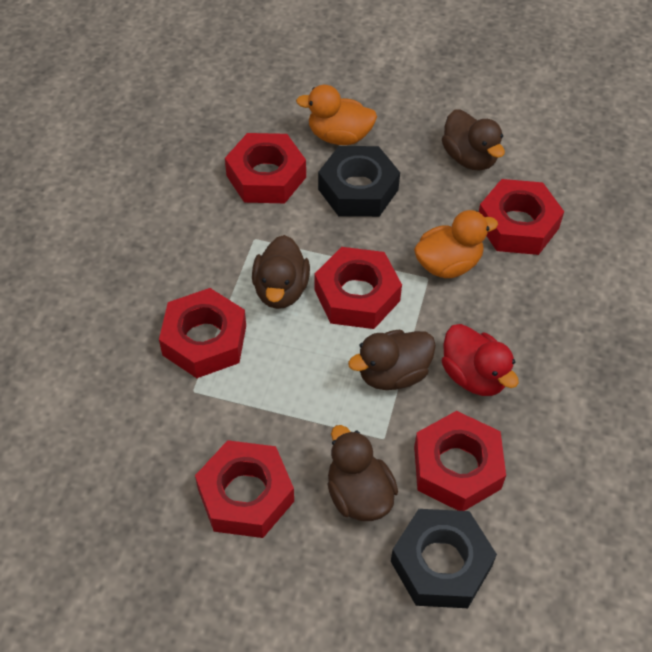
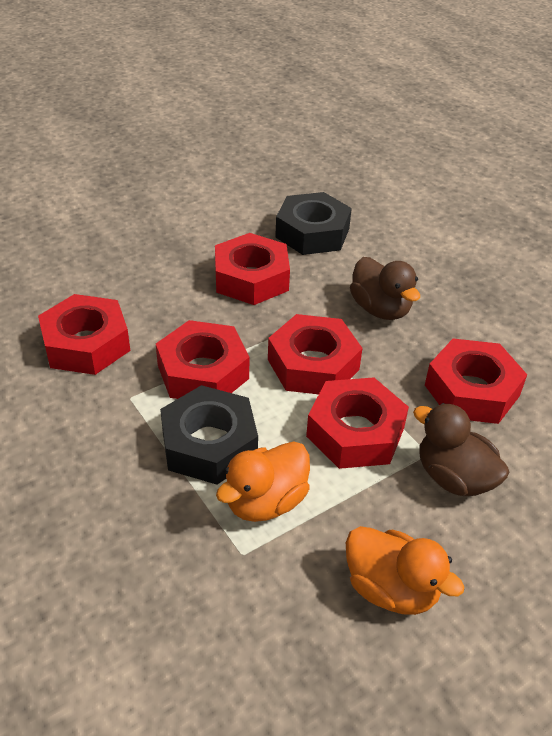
brown duck: [252,235,310,309] [328,425,398,521] [348,330,436,390] [442,110,505,171] = 4 -> [350,257,420,320] [413,403,509,496] = 2
red duck: [442,324,519,396] = 1 -> none = 0

